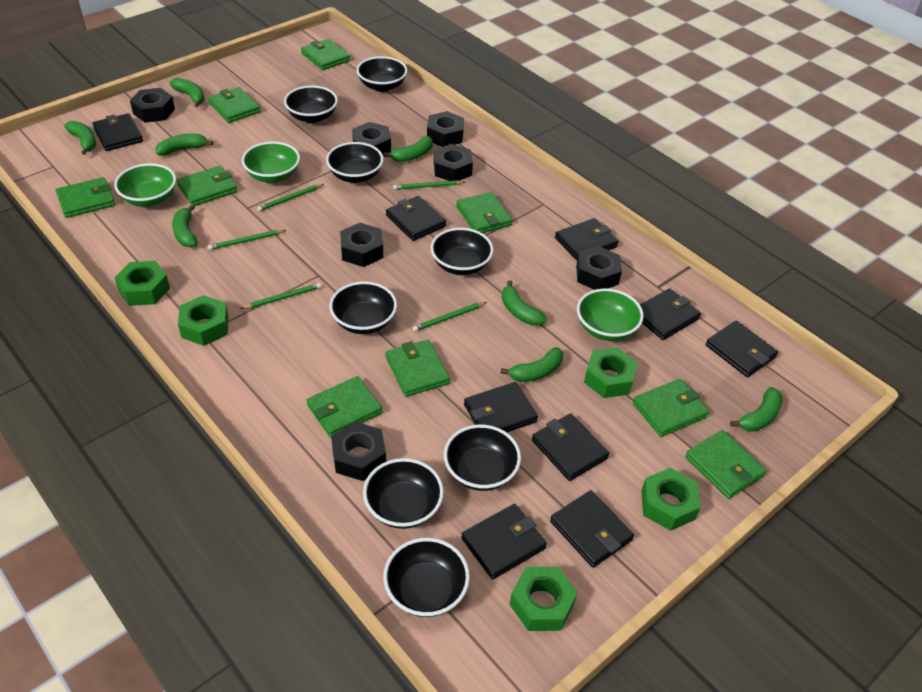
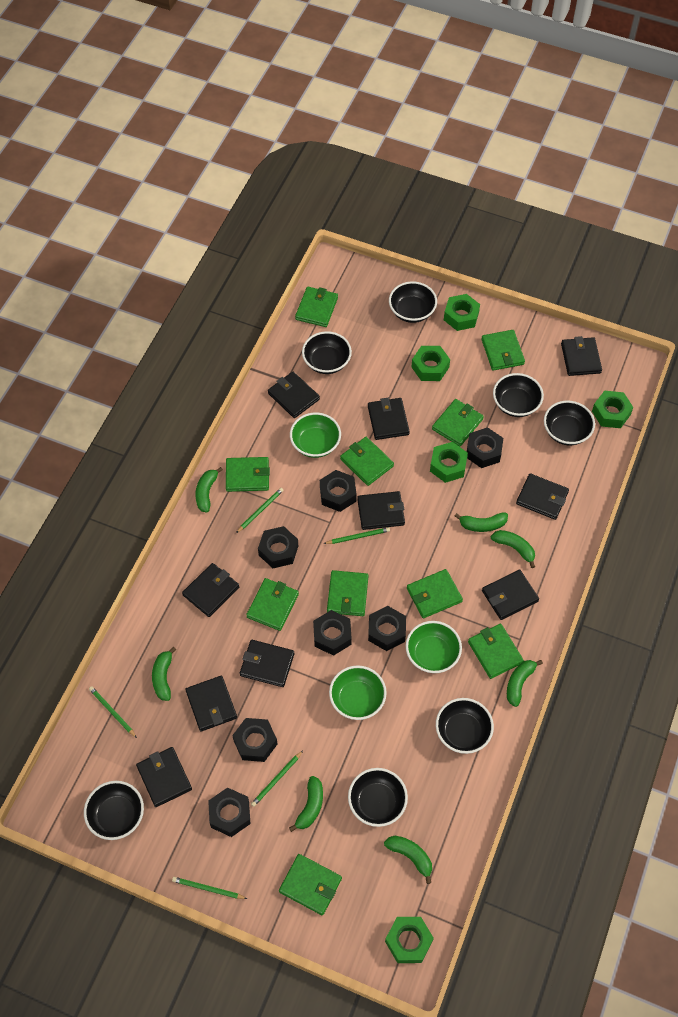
black bowl: [284,86,338,123] [326,142,384,183] [329,281,397,334] [357,56,408,92] [363,458,444,529] [383,538,470,617] [431,228,494,275] [444,425,521,491] = 8 -> [84,781,144,840] [302,331,352,374] [348,768,408,827] [389,281,437,323] [436,698,494,754] [493,373,544,417] [544,401,595,445] = 7
black wallet: [92,113,143,151] [386,196,446,241] [461,504,547,579] [464,382,538,432] [532,413,609,481] [550,490,634,568] [555,218,619,261] [640,288,701,340] [706,321,778,377] = 9 -> [136,747,192,807] [182,563,239,617] [185,676,237,732] [240,640,294,687] [268,372,320,418] [357,491,405,530] [368,398,410,440] [482,569,539,620] [516,473,569,520] [561,336,602,376] = 10
green banana: [64,121,96,155] [156,133,213,156] [169,78,205,107] [172,204,198,247] [384,136,433,162] [500,347,563,382] [502,280,547,326] [730,387,783,432] = 8 -> [152,647,176,701] [195,467,223,513] [289,776,323,832] [384,836,432,884] [454,513,508,532] [491,530,535,568] [507,660,543,707] = 7
green wallet: [56,177,115,218] [177,166,237,206] [208,87,261,123] [301,39,350,70] [307,376,382,438] [385,339,450,397] [456,192,512,233] [633,379,709,437] [685,430,766,499] = 9 -> [226,457,270,492] [246,578,299,631] [279,854,342,915] [295,286,338,327] [327,570,369,616] [340,437,394,486] [407,569,463,618] [432,399,484,447] [468,623,524,679] [481,330,525,371] = 10

